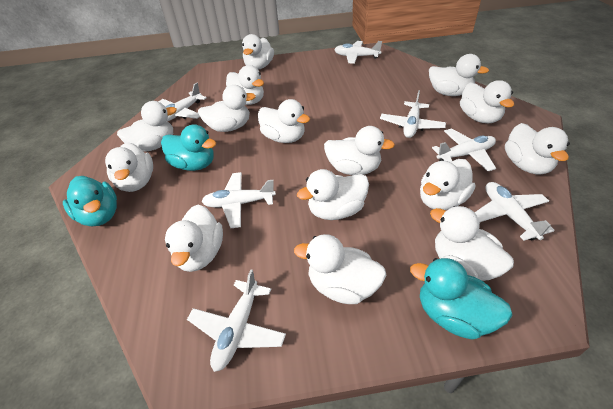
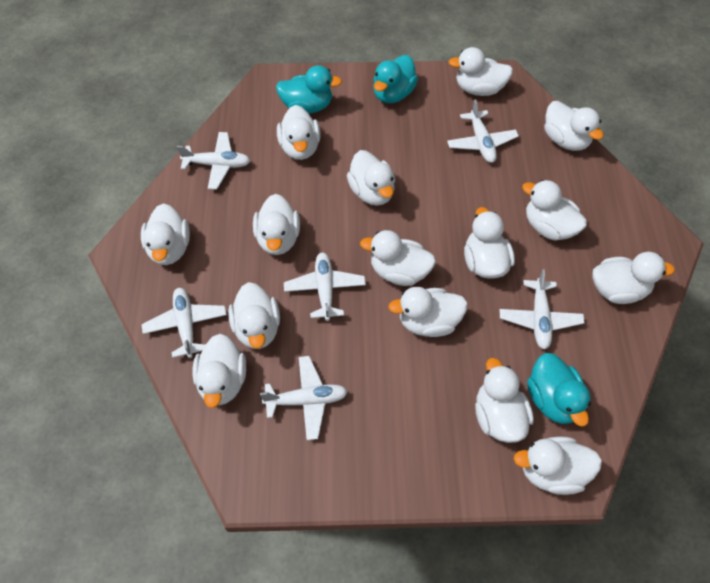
white plane: [158,83,207,121] [187,270,286,372] [201,172,276,228] [334,41,382,64] [380,90,446,138] [432,128,496,171] [475,182,555,241] = 7 -> [141,288,227,358] [177,132,250,190] [260,356,348,440] [284,253,366,321] [447,100,519,163] [500,269,585,349] = 6

